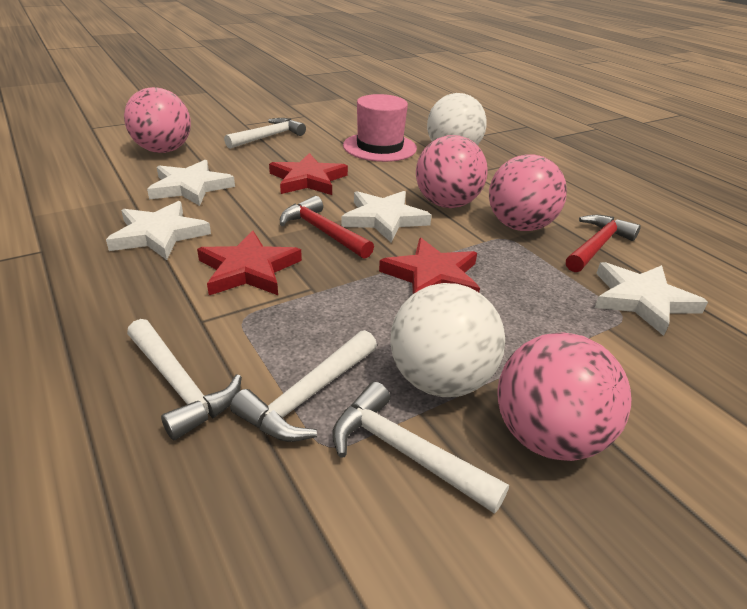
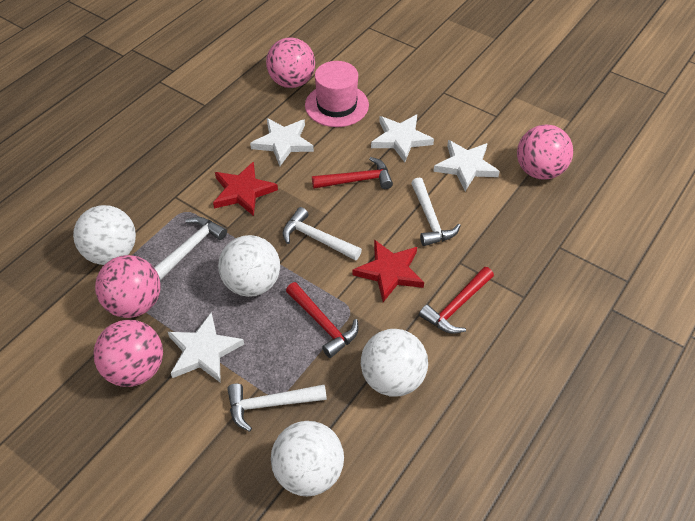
red hammer: [280,196,374,259] [566,215,641,272] = 2 -> [286,282,359,358] [312,157,393,189] [419,267,494,334] = 3
red star: [197,230,302,295] [269,153,348,195] [379,238,480,294] = 3 -> [213,162,278,216] [352,240,424,302] = 2
white ball: [390,283,505,397] [427,93,487,145] = 2 -> [73,205,136,265] [218,235,280,297] [271,421,344,496] [361,329,428,397] = 4

